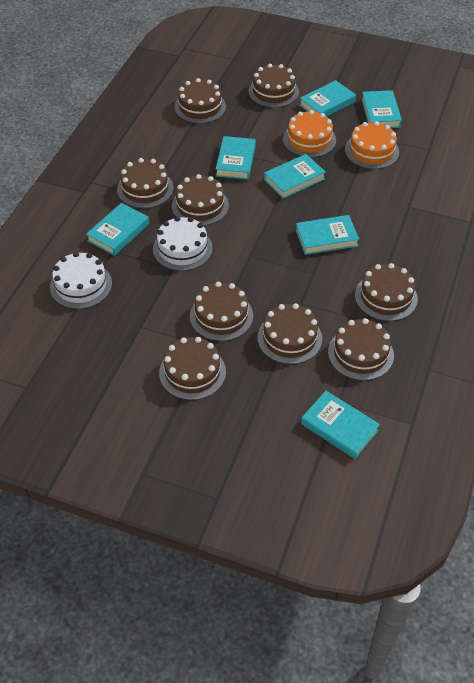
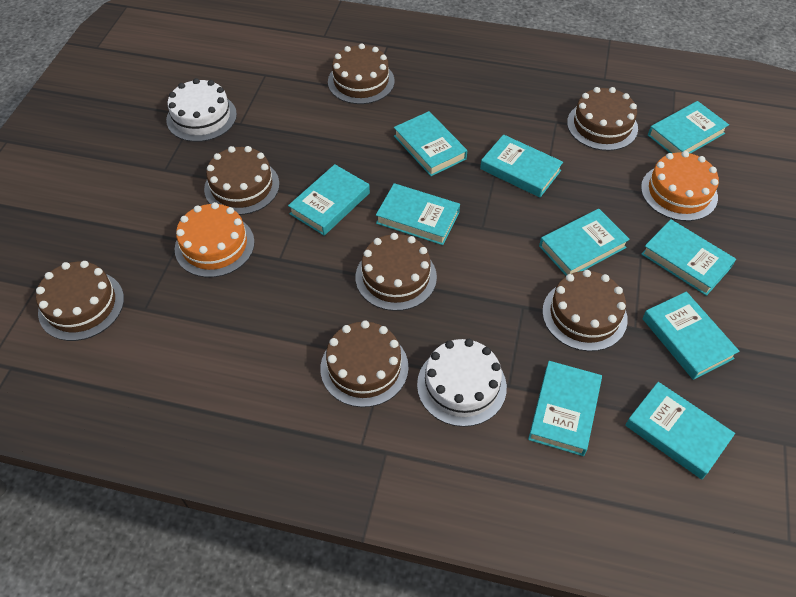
brown cake: [117,158,174,208] [159,337,226,400] [172,174,229,226] [174,78,226,123] [190,282,253,341] [249,64,299,108] [257,303,322,364] [328,318,394,381] [355,263,418,321] = 9 -> [36,261,124,341] [204,146,279,215] [320,320,409,407] [328,44,395,104] [356,233,437,311] [542,270,628,351] [567,87,638,151] = 7
turquoise book: [86,203,149,256] [216,136,256,180] [264,154,326,199] [296,215,359,255] [299,80,356,116] [301,391,380,459] [361,90,402,128] = 7 -> [288,164,370,236] [376,183,460,245] [394,111,467,176] [480,134,563,197] [528,361,602,456] [539,209,630,276] [625,382,735,479] [641,219,736,296] [642,292,740,380] [648,101,729,154] = 10

